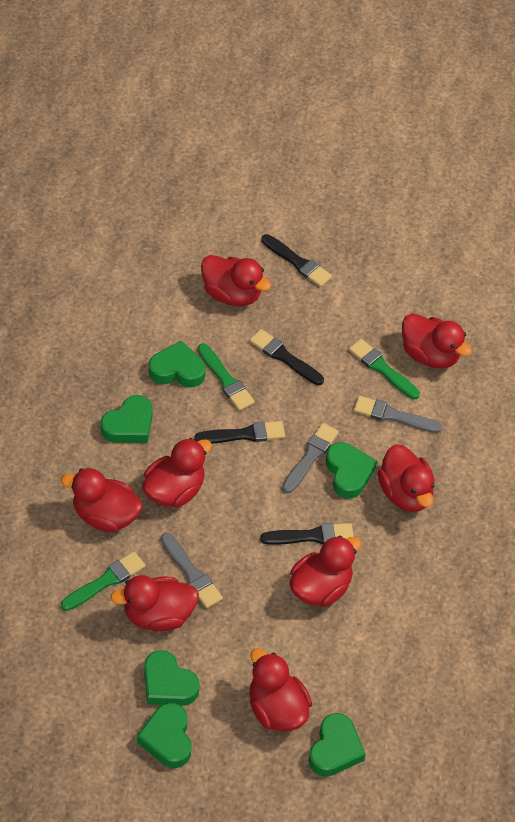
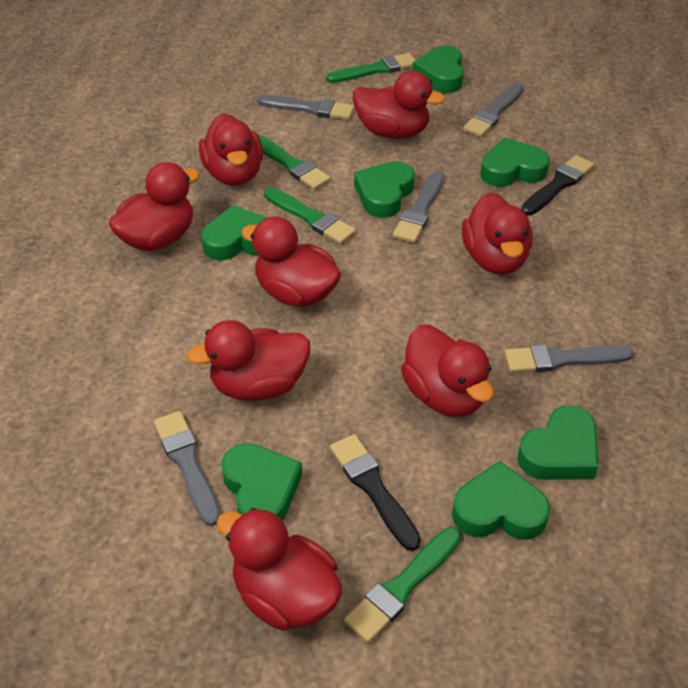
black brush: [194,421,285,444] [250,329,324,385] [260,523,354,545] [262,234,332,287] = 4 -> [330,434,421,551] [521,155,594,216] = 2
green brush: [61,551,146,611] [198,343,255,411] [349,339,420,399] = 3 -> [258,135,331,190] [264,187,356,244] [326,53,415,83] [344,527,461,643] = 4
green heart: [101,395,152,443] [137,703,192,768] [144,650,200,706] [149,341,206,387] [309,713,366,777] [326,442,377,499] = 6 -> [201,205,267,260] [221,443,302,521] [354,161,415,218] [412,45,464,93] [452,461,550,540] [480,137,550,187] [517,405,598,480] = 7
grey brush: [161,533,223,608] [282,423,339,493] [354,396,442,433] = 3 -> [154,411,220,526] [257,94,354,120] [393,171,444,243] [463,83,523,137] [505,345,634,373] = 5

